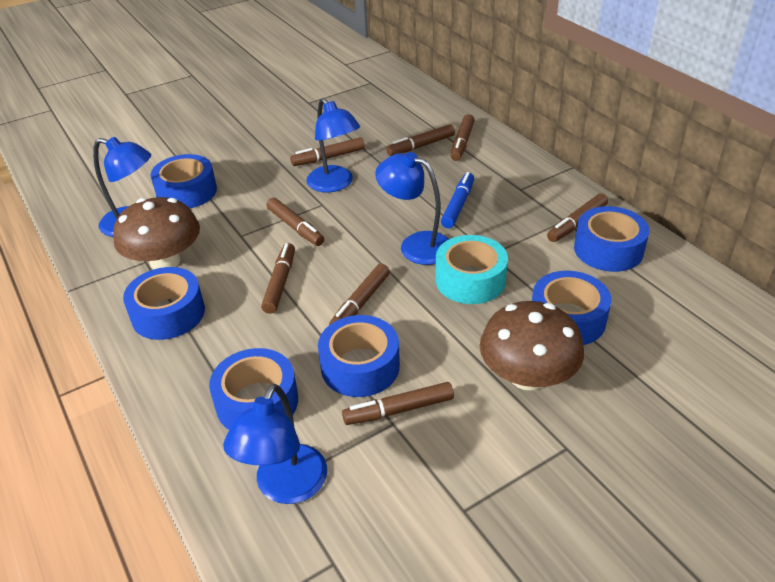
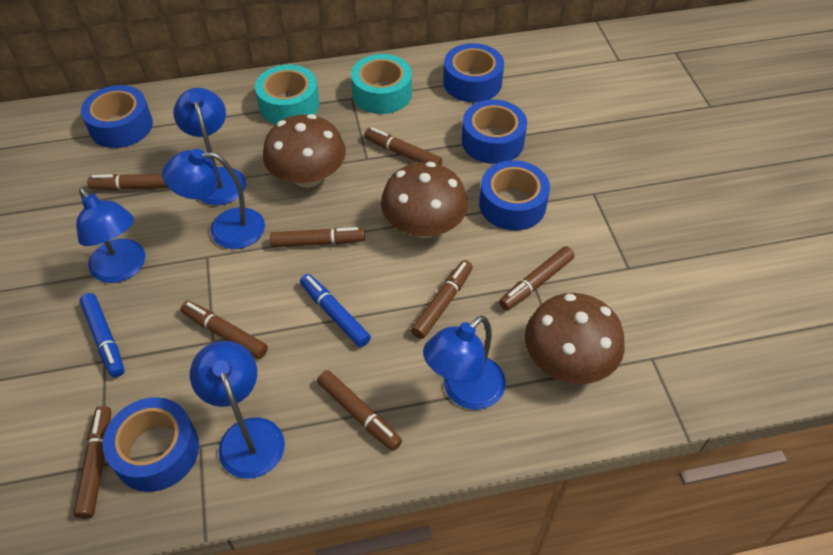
blue lamp: [93,137,151,237] [223,384,327,504] [307,98,360,192] [375,152,449,265] = 4 -> [76,188,145,283] [162,149,265,249] [173,88,246,205] [190,341,285,479] [423,316,506,410] = 5
blue marker: [441,172,474,228] = 1 -> [80,293,125,378] [300,274,371,347] = 2
blue tape: [123,267,205,340] [151,154,217,208] [209,348,298,430] [318,315,400,397] [532,271,612,345] [574,206,649,272] = 6 -> [81,85,153,148] [103,397,199,492] [443,43,504,102] [462,100,527,164] [479,160,550,230] = 5
brown mushroom: [113,197,200,269] [480,301,584,390] = 2 -> [263,114,346,188] [381,162,468,238] [525,293,625,384] = 3
turquoise tape: [435,235,508,304] = 1 -> [255,65,320,124] [351,54,412,114] = 2

